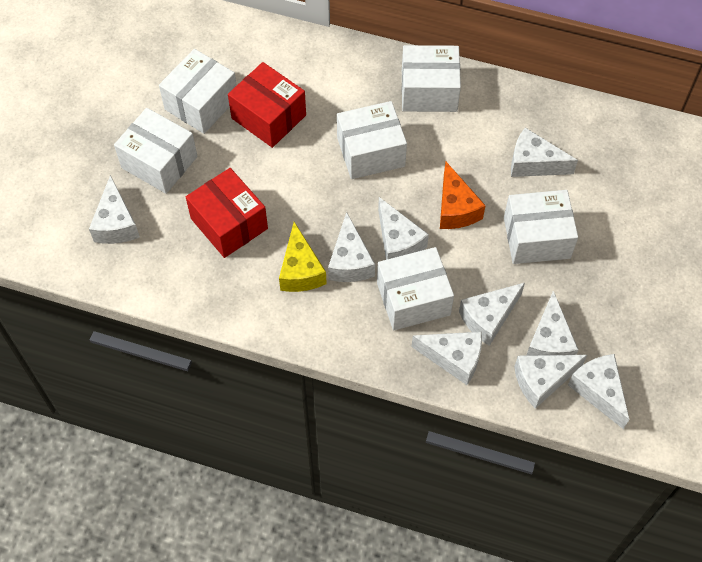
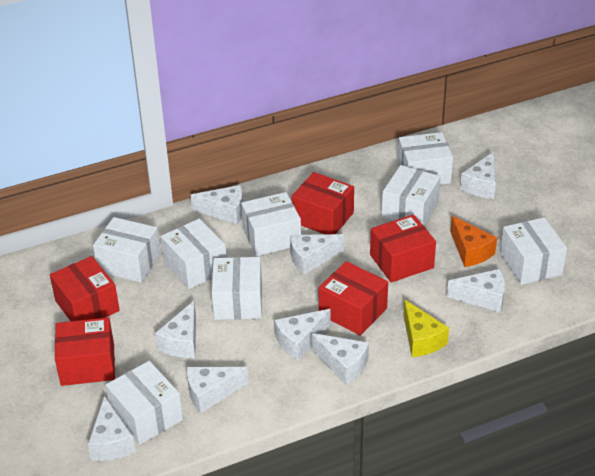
red box: [186,168,268,258] [228,62,306,148] = 2 -> [50,256,120,321] [55,317,115,386] [291,172,354,234] [319,261,388,336] [370,214,436,283] = 5
white box: [114,108,197,194] [159,49,237,134] [337,101,407,179] [377,247,454,330] [402,45,461,112] [504,190,578,264] = 6 -> [93,217,161,283] [105,361,183,445] [161,218,227,289] [212,257,262,320] [241,192,301,256] [382,165,441,226] [397,132,453,185] [500,217,567,285] = 8

